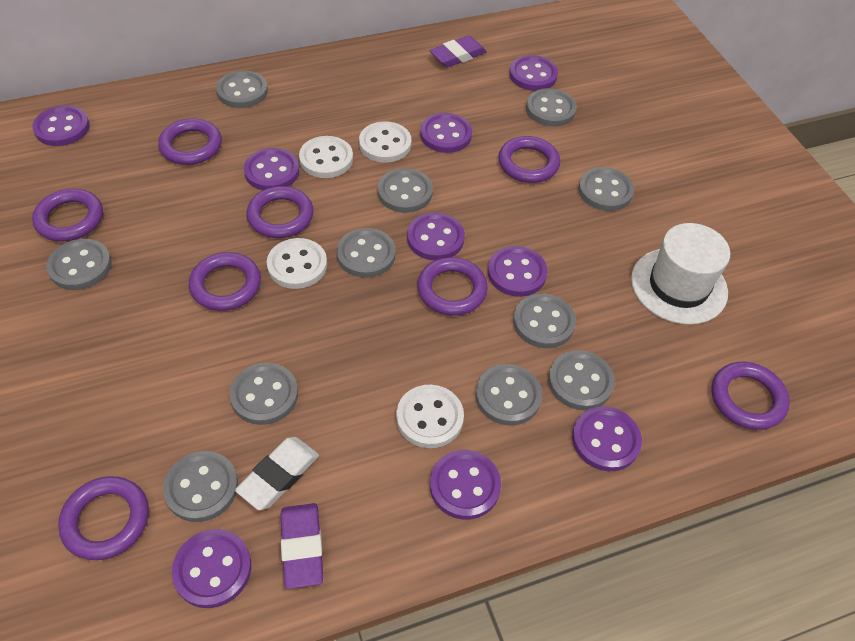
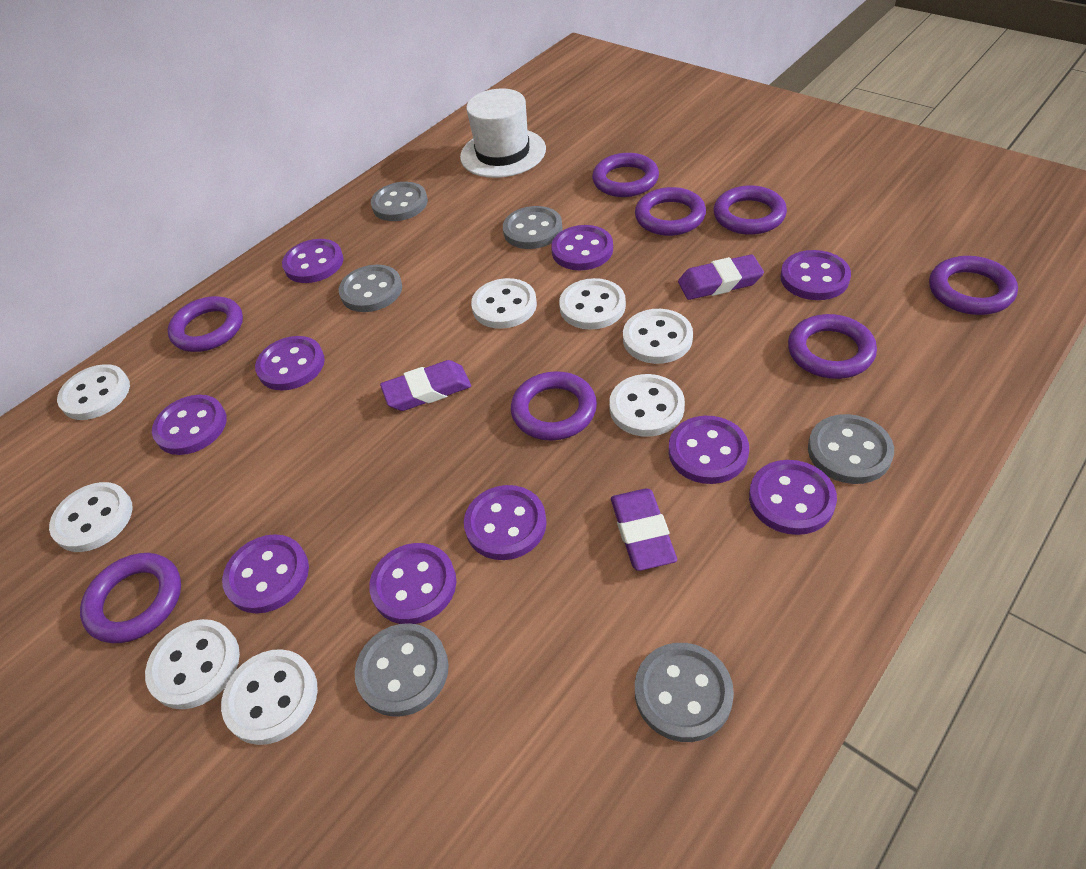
grey button: [47,239,112,290] [163,451,238,522] [216,70,268,108] [230,363,298,425] [337,228,395,278] [378,168,433,213] [475,364,542,425] [513,293,576,348] [526,88,577,126] [548,350,615,410] [578,167,634,211] = 11 -> [339,265,402,312] [355,623,449,717] [371,182,428,221] [503,206,563,249] [635,643,734,742] [808,414,894,484] = 6
purple button: [33,105,90,146] [172,529,251,608] [244,148,299,190] [407,212,465,260] [420,113,472,153] [430,450,501,520] [488,246,547,297] [509,55,558,91] [572,406,642,471] = 9 -> [152,395,227,455] [222,534,309,613] [255,336,325,391] [282,239,343,283] [369,543,456,624] [464,485,547,560] [551,225,613,270] [669,416,749,484] [749,460,837,535] [780,250,851,300] = 10
purple eraser: [281,503,323,589] [429,36,487,68] = 2 -> [380,360,471,411] [611,488,677,571] [678,254,764,300] = 3
white button: [267,238,327,289] [299,136,353,178] [359,121,411,162] [396,385,464,448] = 4 -> [49,482,133,552] [57,364,130,420] [145,619,240,709] [221,649,318,745] [471,278,537,329] [559,278,626,330] [609,374,685,437] [623,309,693,364] = 8
white eraser: [235,437,319,510] = 1 -> none = 0

